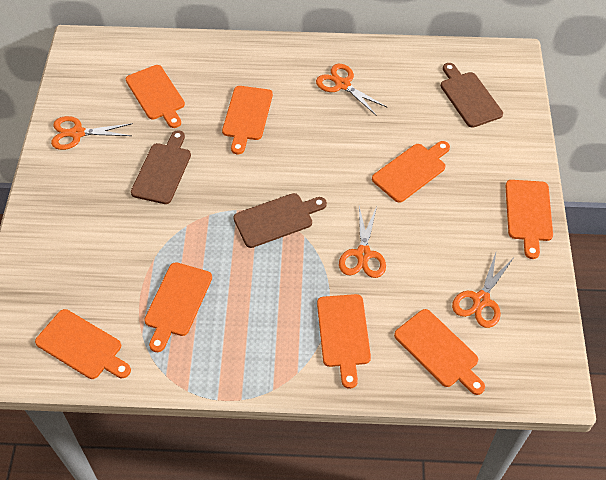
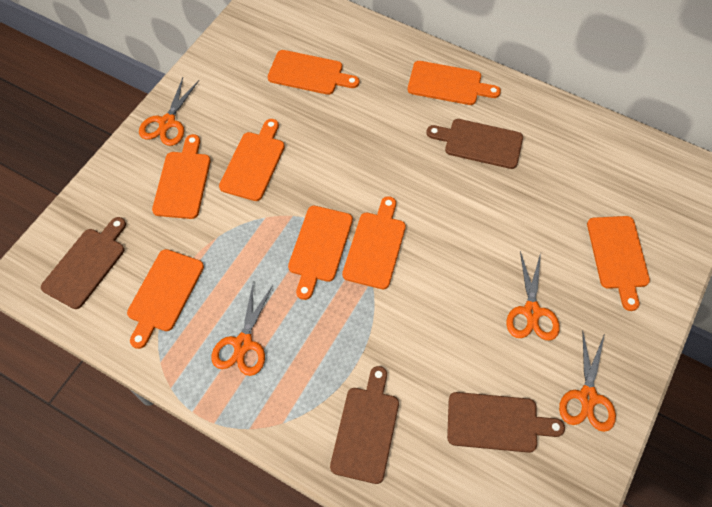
brown cutting board: [131,130,191,204] [233,193,327,248] [441,63,503,128] = 3 -> [41,217,126,309] [330,366,399,484] [426,119,523,169] [447,392,565,453] = 4

